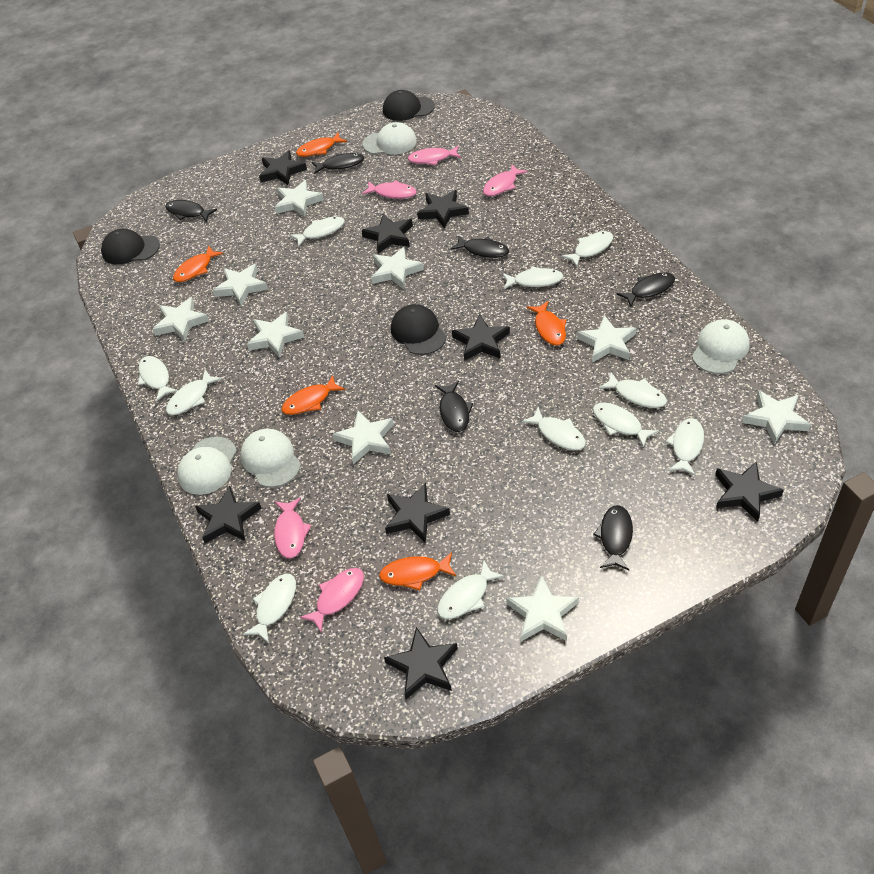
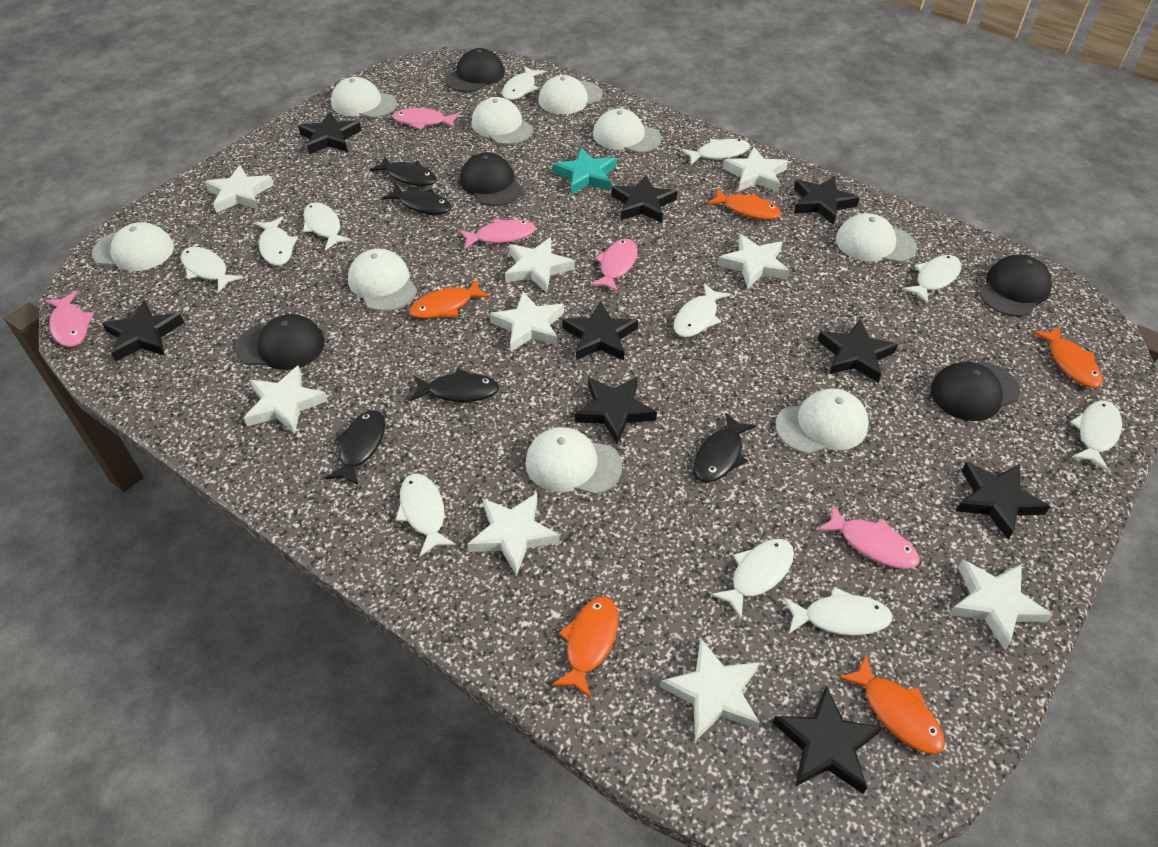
black cap: [101,229,160,265] [383,90,435,121] [391,304,447,355] = 3 -> [235,314,325,370] [445,48,505,92] [460,152,523,206] [931,361,1020,421] [979,254,1052,316] = 5
black fish: [165,200,217,222] [312,153,364,174] [435,381,473,432] [450,235,509,258] [593,505,633,570] [617,272,675,307] = 6 -> [325,410,385,486] [370,157,436,186] [381,184,451,215] [410,368,499,402] [694,412,756,482] = 5
black star: [195,486,262,543] [259,150,307,185] [361,214,413,253] [384,627,458,699] [385,483,450,543] [417,190,469,229] [452,315,510,361] [715,461,784,522] = 8 -> [102,300,184,362] [298,112,361,154] [563,301,638,361] [574,377,657,444] [611,175,677,223] [773,686,882,794] [794,176,860,225] [818,320,898,383] [956,462,1051,540] = 9
turquoise star: none = 0 -> [553,148,616,194] = 1
white cap: [177,437,237,495] [240,429,301,487] [363,122,417,154] [692,319,750,374] = 4 -> [92,222,174,271] [331,77,397,118] [348,249,417,311] [471,97,533,145] [525,427,622,495] [538,75,603,114] [593,108,661,153] [775,389,869,454] [836,213,917,263] = 9

